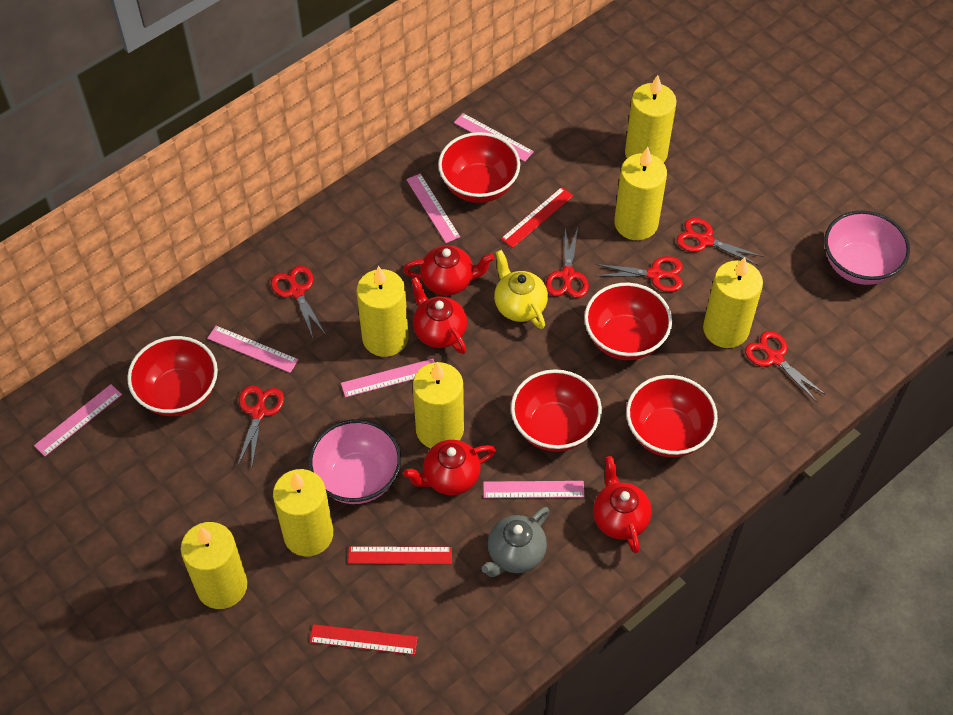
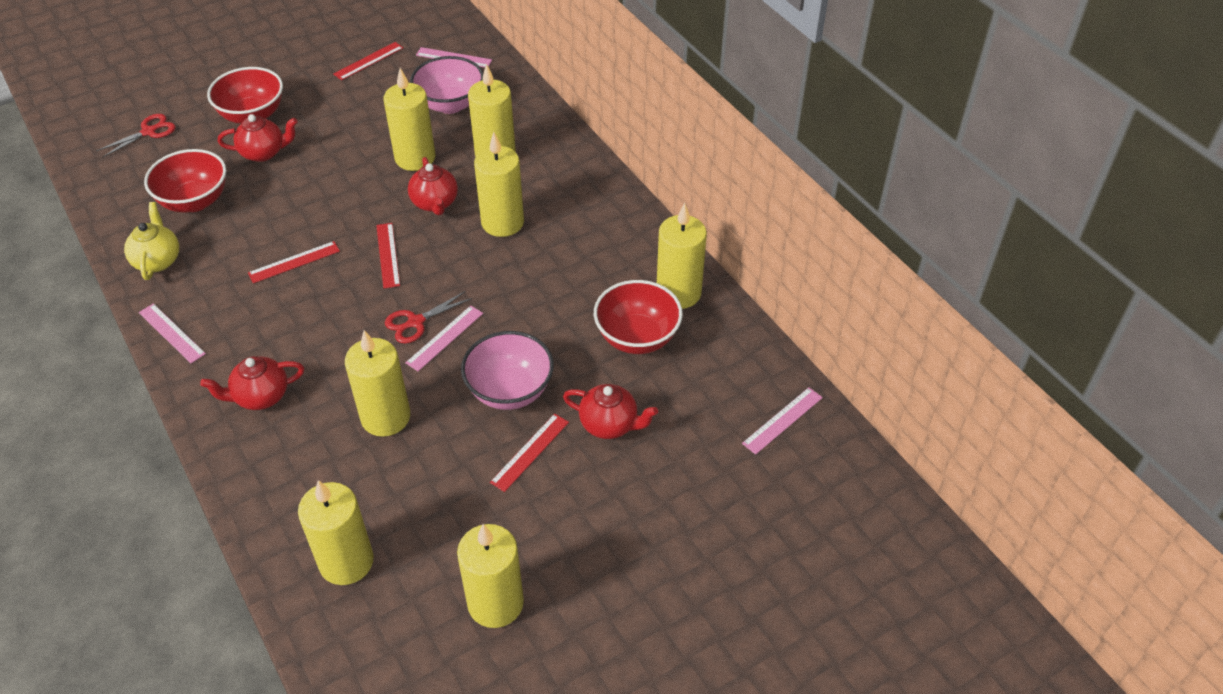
grey teapot: [482,507,549,577] = 1 -> none = 0
pink ruler: [34,384,122,456] [207,326,299,373] [341,359,435,398] [406,174,460,243] [454,113,534,162] [483,481,585,498] = 6 -> [139,303,206,363] [405,305,483,371] [416,47,492,68] [742,387,823,455] = 4
red bowl: [127,336,218,416] [438,132,520,203] [511,369,602,452] [584,283,672,360] [626,375,718,457] = 5 -> [144,149,226,213] [207,67,283,124] [594,280,683,354] = 3
red ruler: [309,624,418,655] [348,547,452,564] [501,187,573,248] = 3 -> [248,241,340,283] [334,42,403,80] [376,223,400,289] [490,414,569,492] = 4
red scissors: [237,385,284,467] [271,266,326,338] [546,228,589,298] [596,256,683,292] [677,218,764,266] [745,331,826,402] = 6 -> [96,114,176,158] [385,291,472,344] = 2

